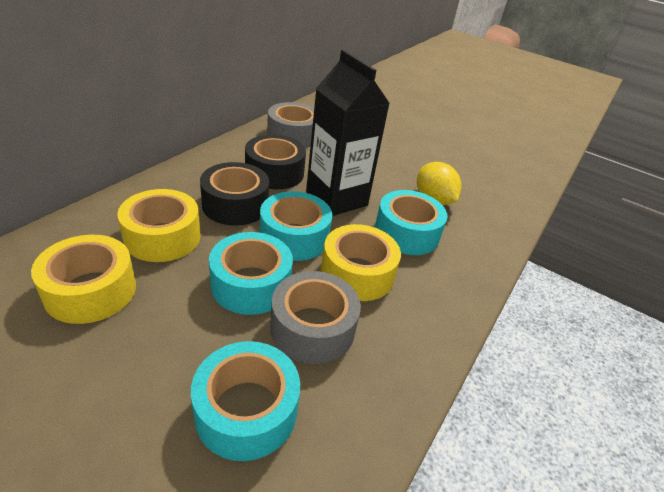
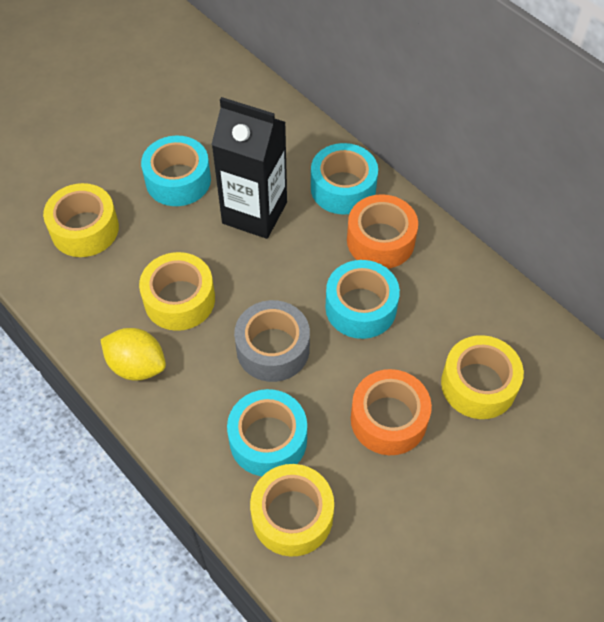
black tape: [200,162,269,226] [245,135,306,189] = 2 -> none = 0
grey tape: [267,102,314,148] [270,271,361,364] = 2 -> [234,300,310,382] = 1
orange tape: none = 0 -> [347,194,418,269] [351,369,432,455] = 2
yellow tape: [31,235,136,324] [117,189,201,262] [321,224,401,301] = 3 -> [43,183,119,257] [139,252,215,331] [250,464,334,557] [441,335,524,419] = 4

